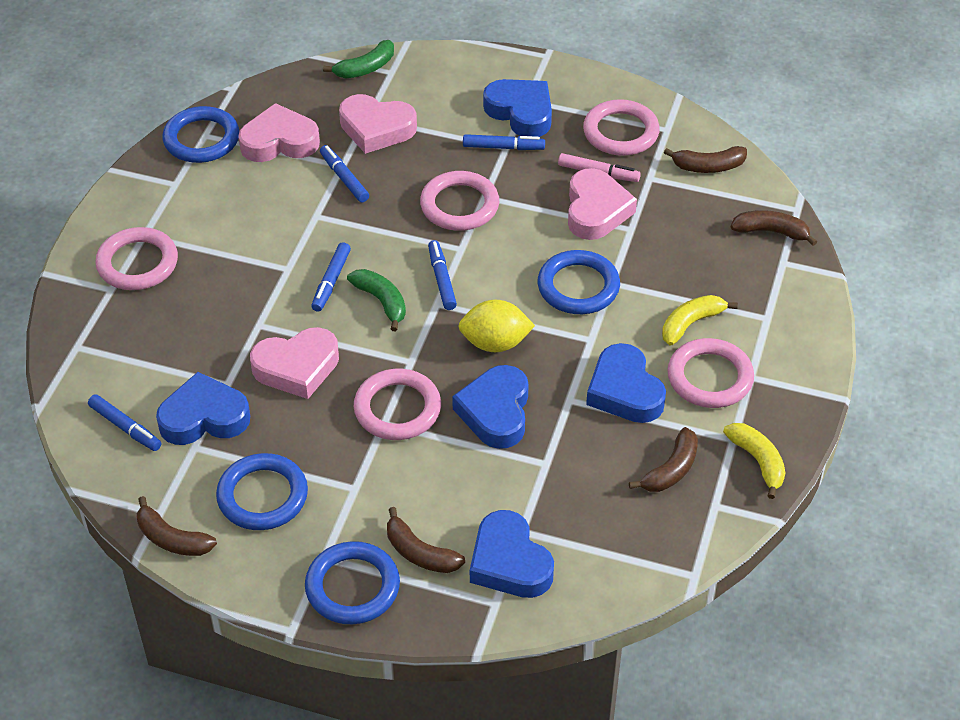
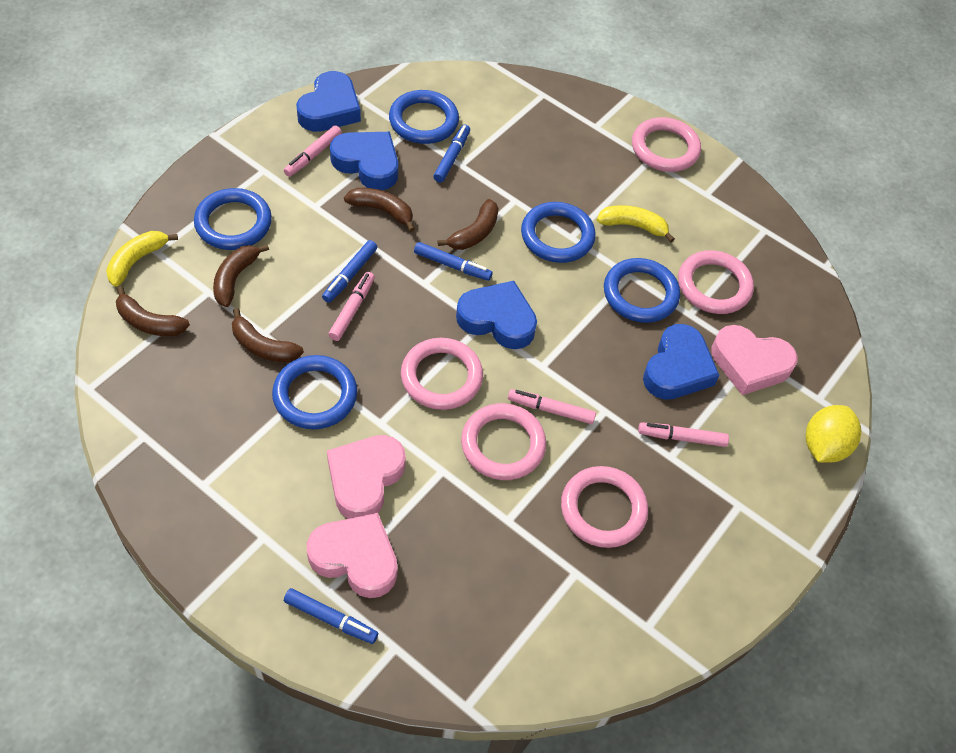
blue heart: [156,372,250,445] [452,365,529,449] [470,510,554,598] [483,79,552,137] [586,343,666,423] = 5 -> [296,71,361,132] [330,132,398,190] [456,281,537,349] [643,324,720,400] = 4
blue marker: [88,394,161,451] [311,242,351,312] [320,145,369,202] [428,240,457,310] [463,134,545,150] = 5 -> [284,588,378,644] [322,240,377,303] [414,242,492,281] [433,125,470,183] = 4
blue ring: [162,106,239,163] [216,453,308,530] [305,541,400,624] [538,250,620,314] = 4 -> [194,188,272,250] [272,355,357,429] [389,90,459,144] [521,202,596,263] [604,258,680,323] = 5
green banana: [323,40,394,78] [347,269,406,331] = 2 -> none = 0
pink heart: [238,103,320,162] [250,327,339,399] [339,94,417,154] [568,168,637,240] = 4 -> [307,513,397,598] [327,435,406,519] [711,325,797,395] = 3
pink marker: [558,153,641,182] = 1 -> [284,125,342,177] [328,272,375,341] [508,389,596,424] [638,422,729,447] = 4

